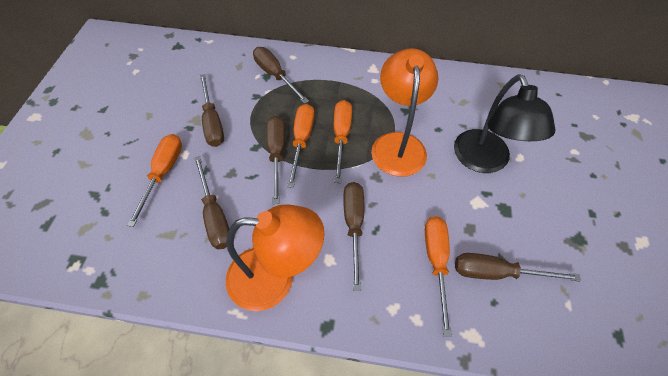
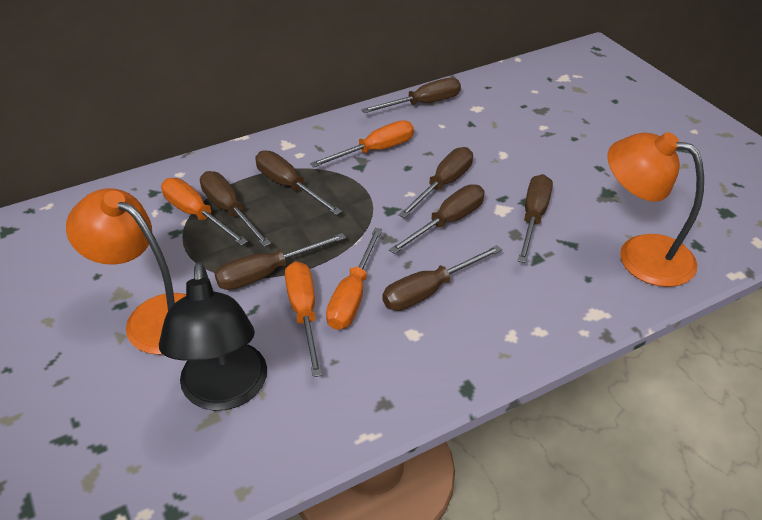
brown screwdriver: [194,156,229,249] [200,74,224,147] [253,47,309,104] [266,116,285,204] [343,182,364,291] [455,253,581,282] = 6 -> [200,171,271,247] [214,233,346,290] [255,150,342,215] [361,78,461,113] [382,245,502,311] [389,185,485,254] [398,147,473,218] [518,174,553,263] = 8

